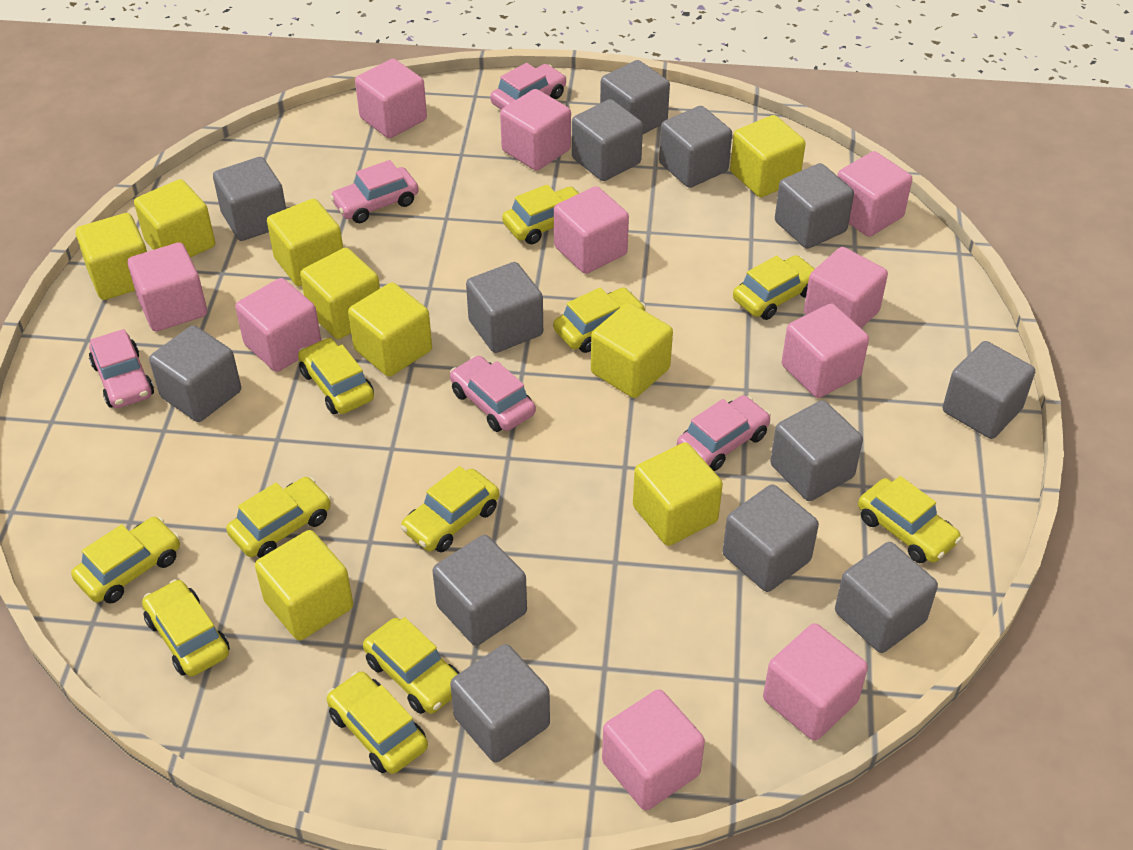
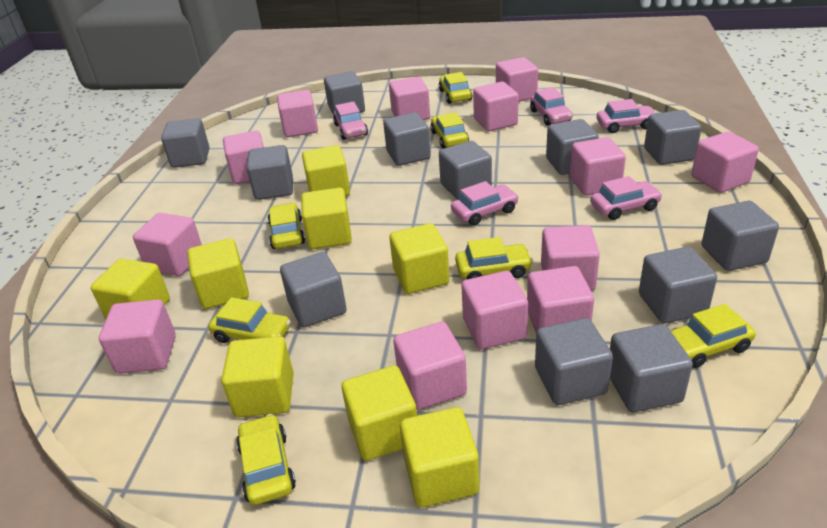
grey cube: [149,325,241,422] [213,157,286,241] [433,535,527,646] [450,644,550,763] [466,262,543,353] [572,99,643,181] [600,60,670,134] [659,106,732,188] [723,484,819,592] [770,400,863,501] [775,163,854,249] [835,542,938,653] [943,341,1035,439] = 13 -> [161,118,209,168] [247,145,293,200] [280,252,347,328] [324,71,365,115] [383,112,431,166] [439,141,492,200] [535,318,613,405] [546,119,599,175] [610,324,693,412] [639,247,717,323] [644,110,702,165] [702,201,779,271] = 12
pink cube: [128,242,207,331] [235,278,321,372] [355,59,427,138] [500,89,571,171] [554,186,629,274] [602,689,705,811] [763,623,868,741] [782,303,869,398] [804,247,888,328] [837,151,912,237] = 10 -> [99,299,176,374] [133,213,202,276] [223,130,264,184] [277,90,318,137] [389,77,430,120] [393,322,467,410] [461,271,528,349] [473,81,518,131] [496,57,538,102] [527,266,594,332] [541,225,600,291] [570,137,626,196] [691,132,759,193] = 13
yellow car: [71,517,180,604] [142,579,230,677] [226,477,331,558] [298,338,374,414] [326,671,428,774] [363,617,459,714] [401,466,499,552] [502,184,579,244] [553,287,646,353] [733,255,815,320] [858,476,962,563] = 11 -> [208,297,291,343] [236,414,296,505] [268,203,305,249] [430,112,469,149] [439,72,472,104] [455,237,533,279] [670,304,756,368] = 7
yellow cube: [76,213,147,300] [134,179,215,258] [255,530,353,641] [267,199,343,286] [300,248,380,339] [348,282,432,377] [591,303,673,398] [633,442,723,546] [730,115,806,197] = 9 -> [91,258,170,320] [187,238,249,309] [221,336,294,417] [301,188,352,249] [302,145,350,196] [341,365,417,461] [389,223,450,294] [400,407,479,507] = 8

